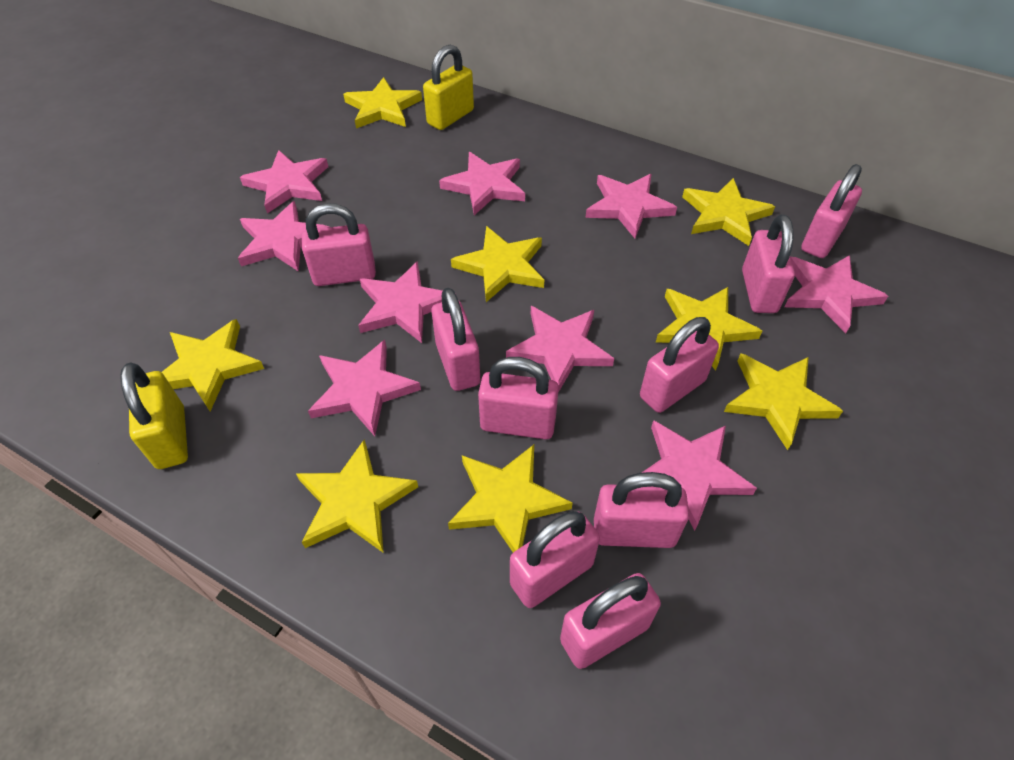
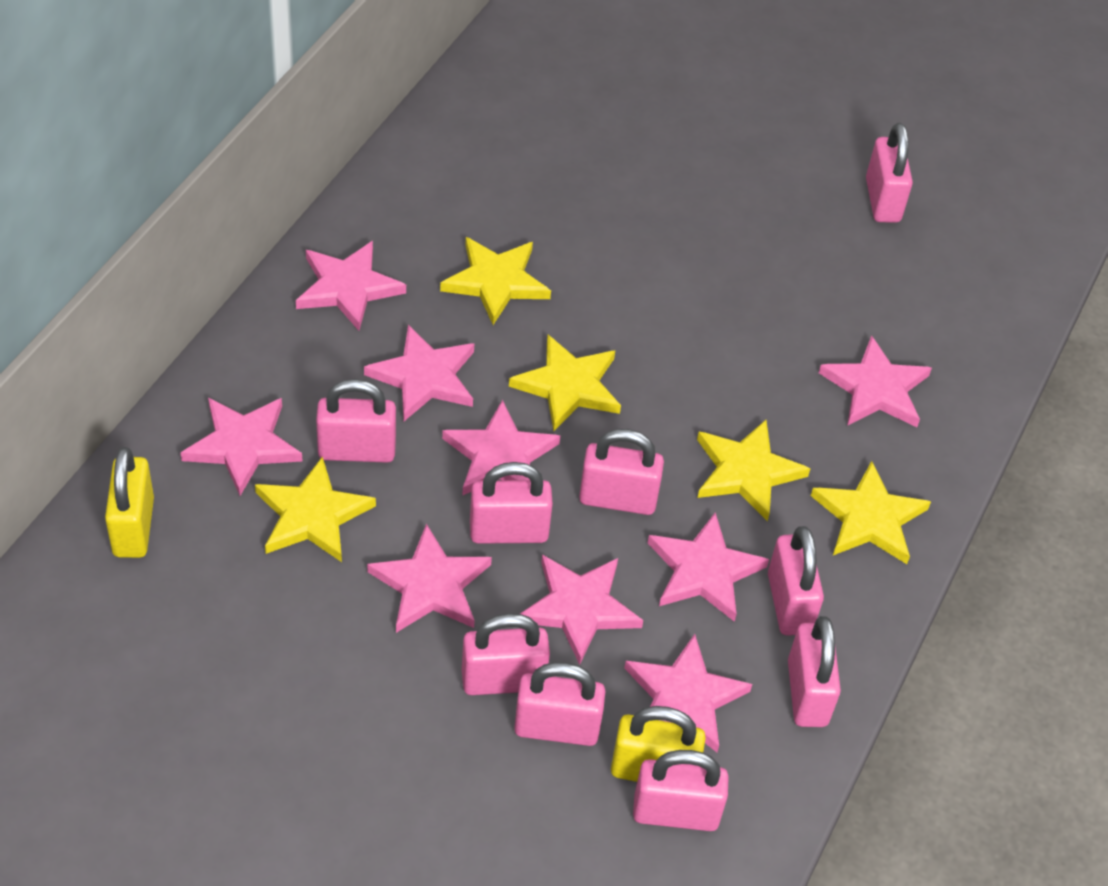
yellow star: [162,319,264,411] [296,440,418,552] [343,77,422,128] [448,445,573,552] [451,226,544,302] [656,287,762,371] [682,178,775,246] [724,353,843,450] = 8 -> [255,456,376,562] [440,237,551,325] [509,335,621,431] [697,420,810,521] [811,461,931,564] = 5

